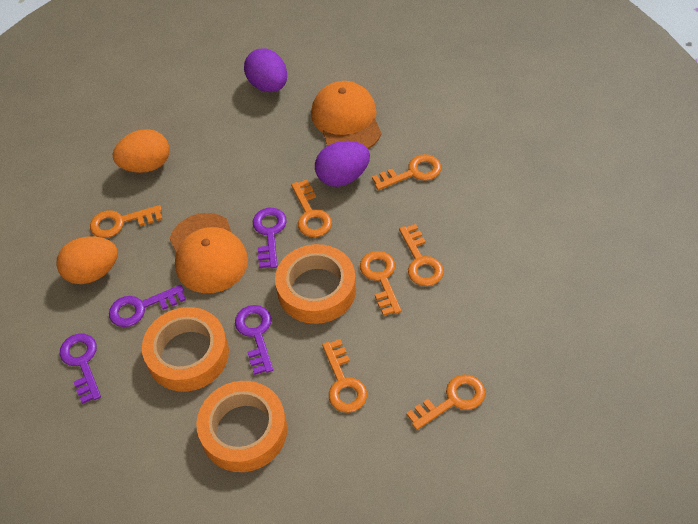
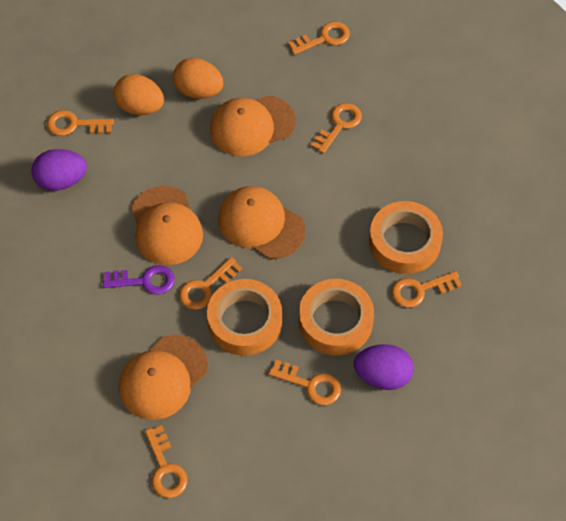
orange cap: [170,213,248,293] [311,81,381,149] = 2 -> [119,335,208,420] [131,186,203,265] [210,95,296,156] [218,186,305,259] = 4
purple key: [60,334,101,404] [109,285,186,327] [235,305,273,375] [253,208,287,268] = 4 -> [103,265,175,295] = 1

